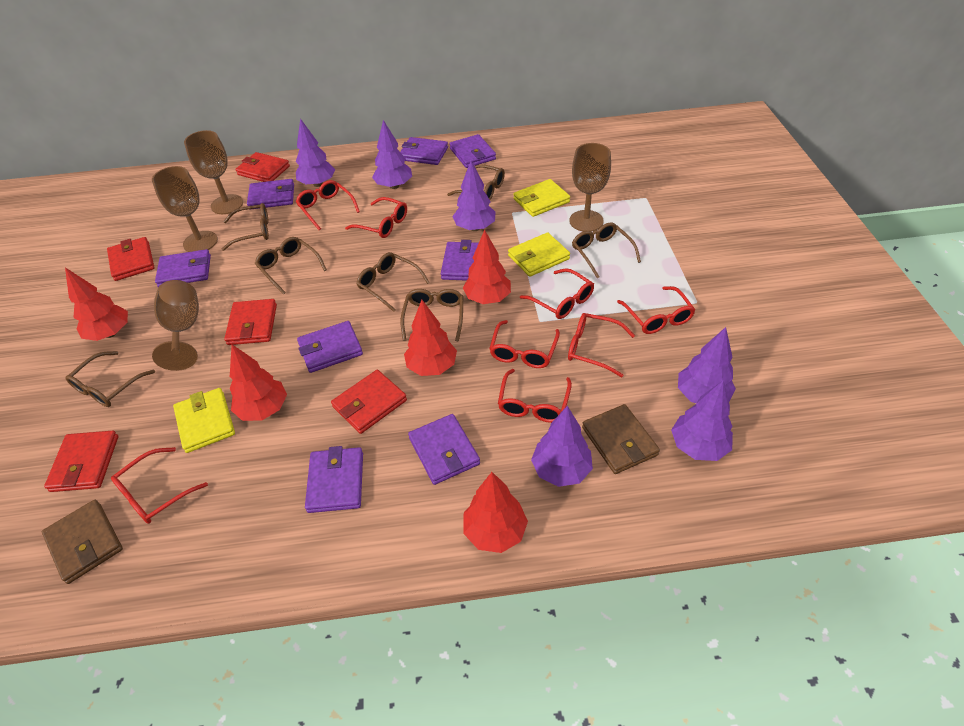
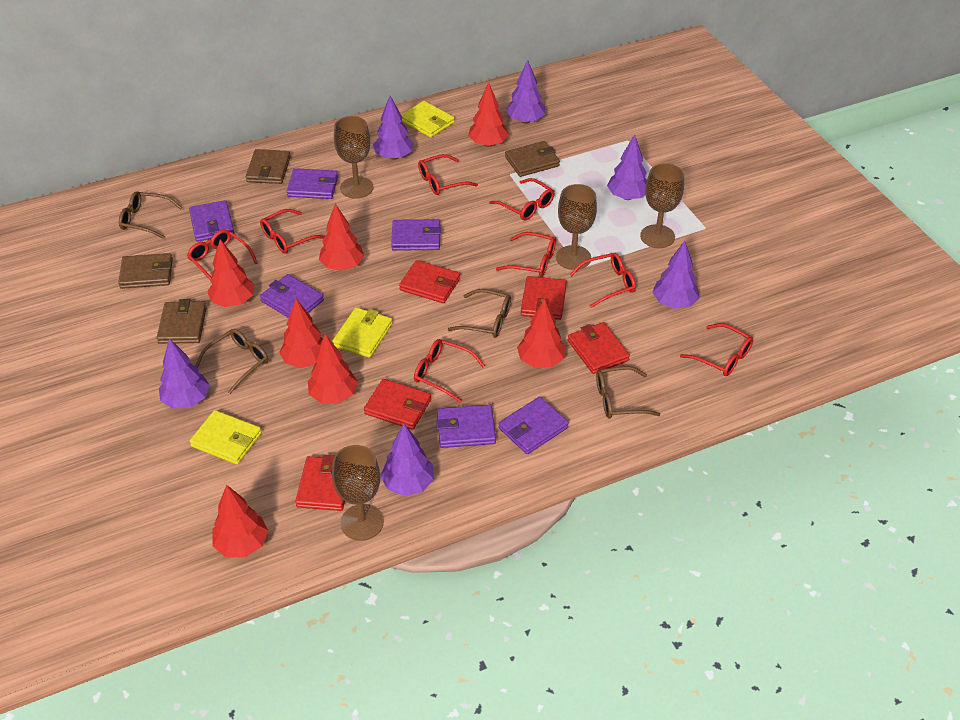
brown glasses: [65,351,155,407] [222,203,269,251] [255,237,327,294] [356,252,430,312] [401,289,463,341] [447,164,505,200] [572,222,641,278] = 7 -> [119,191,182,239] [195,329,268,394] [448,289,511,338] [596,366,661,419] = 4
brown wallet: [42,500,123,584] [582,404,660,474] = 2 -> [118,253,173,289] [157,299,207,344] [246,149,291,184] [505,141,560,177] = 4
purple wallet: [155,249,211,287] [247,179,294,210] [297,321,363,373] [305,446,363,513] [400,137,448,165] [408,414,480,485] [441,240,479,281] [449,134,496,168] = 8 -> [189,200,234,242] [260,274,324,318] [287,168,338,199] [391,219,441,251] [436,405,496,448] [499,397,569,454] = 6
red tree: [65,268,128,341] [230,345,287,421] [404,300,457,376] [463,230,511,304] [463,472,528,553] = 5 -> [207,239,254,307] [212,485,268,557] [279,299,323,368] [308,334,358,403] [319,203,364,271] [468,82,509,147] [517,298,566,368] = 7

